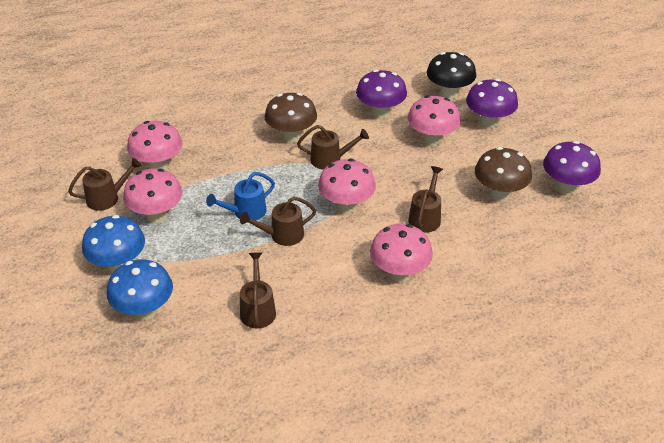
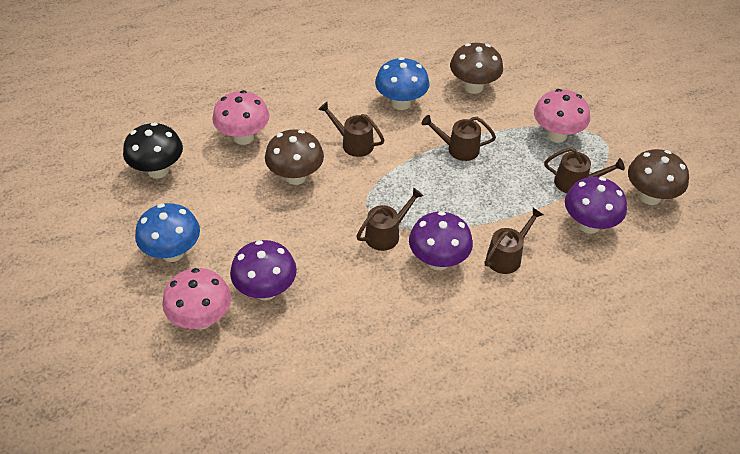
blue watering can: [206,172,275,220] = 1 -> none = 0
brown mushroom: [265,93,317,143] [475,147,532,202] = 2 -> [265,129,324,185] [450,43,503,94] [628,149,689,205] = 3
pink mushroom: [123,168,182,224] [127,121,182,170] [318,159,376,214] [370,224,433,282] [408,95,461,146] = 5 -> [162,268,231,330] [212,90,270,145] [534,89,590,143] = 3

